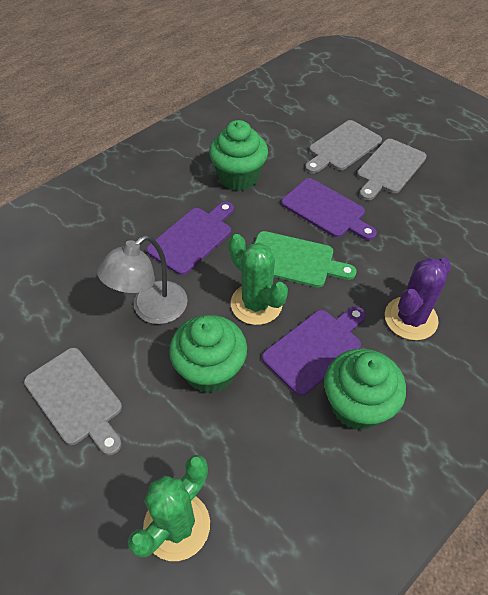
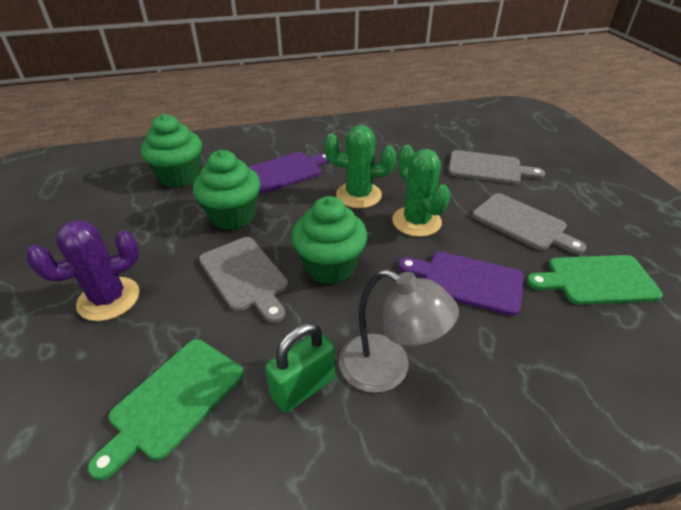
green cutting board: [254,231,357,288] = 1 -> [88,339,244,480] [526,255,663,305] = 2
green padlock: none = 0 -> [265,323,335,413] = 1
purple cutting board: [147,202,234,275] [262,306,366,396] [281,178,377,240] = 3 -> [248,152,330,193] [398,252,524,316] = 2

